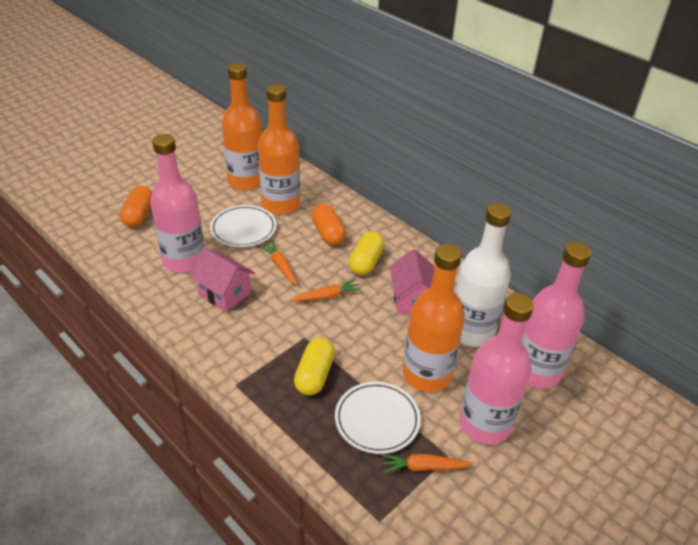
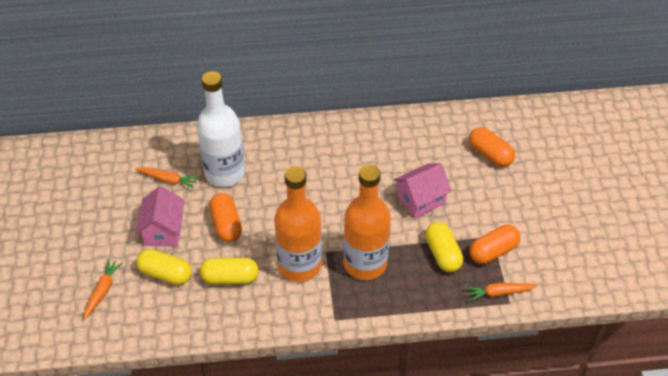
orange bottle: [222,63,262,190] [258,84,300,214] [403,244,465,392] = 3 -> [274,166,322,282] [343,164,391,280] = 2
orange capsule: [120,186,152,227] [311,204,346,246] = 2 -> [209,193,242,242] [469,127,515,167] [469,225,521,264] = 3
pink bottle: [150,134,204,273] [459,293,534,445] [522,242,591,389] = 3 -> none = 0
white plate: [210,205,276,247] [335,382,421,454] = 2 -> none = 0
yellow capsule: [294,338,335,395] [349,231,385,275] = 2 -> [136,249,192,285] [200,257,259,285] [425,222,463,272] = 3

